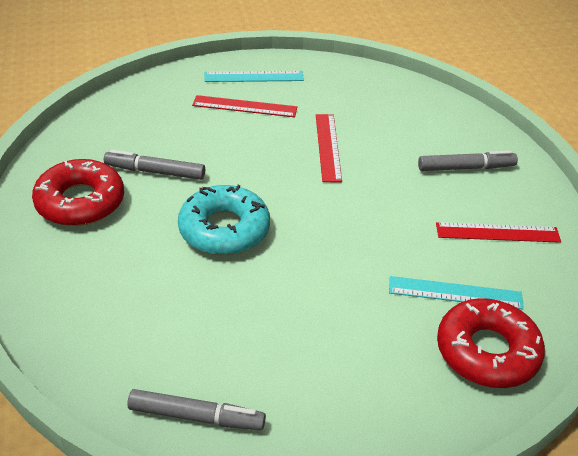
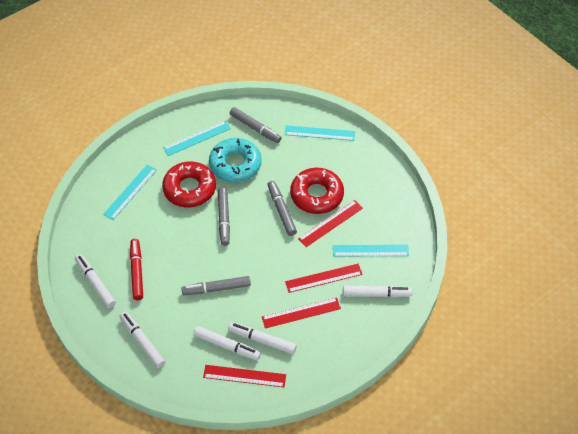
grey marker: [104,150,205,180] [127,389,266,430] [418,150,518,171] = 3 -> [181,276,251,295] [218,187,230,246] [230,107,282,143] [268,181,297,236] = 4
red marker: none = 0 -> [130,239,143,300] = 1
red ruler: [192,95,297,117] [316,114,342,182] [436,222,561,243] = 3 -> [203,365,286,387] [262,297,341,329] [285,264,363,293] [298,200,363,247] = 4
turquoise ruler: [205,71,304,82] [389,276,524,310] = 2 -> [103,165,157,220] [163,121,231,156] [285,125,355,141] [333,245,409,256] = 4
white marker: none = 0 -> [75,254,116,308] [120,311,165,368] [193,326,261,360] [228,322,297,354] [343,285,412,297] = 5

